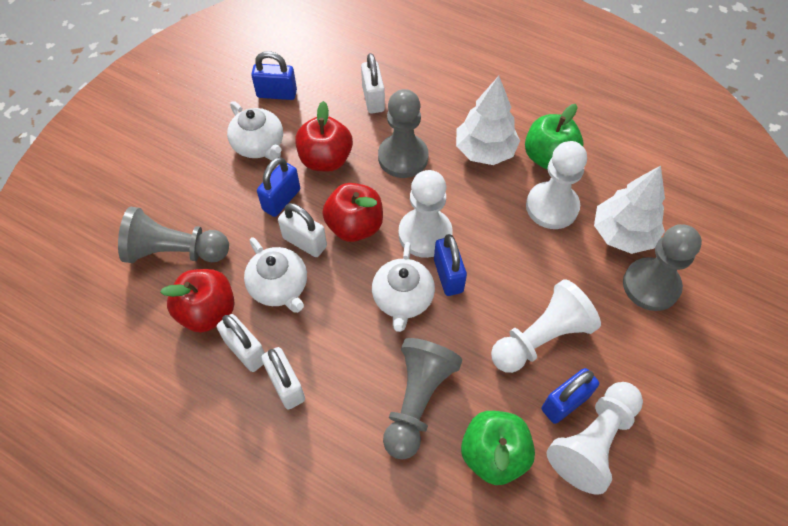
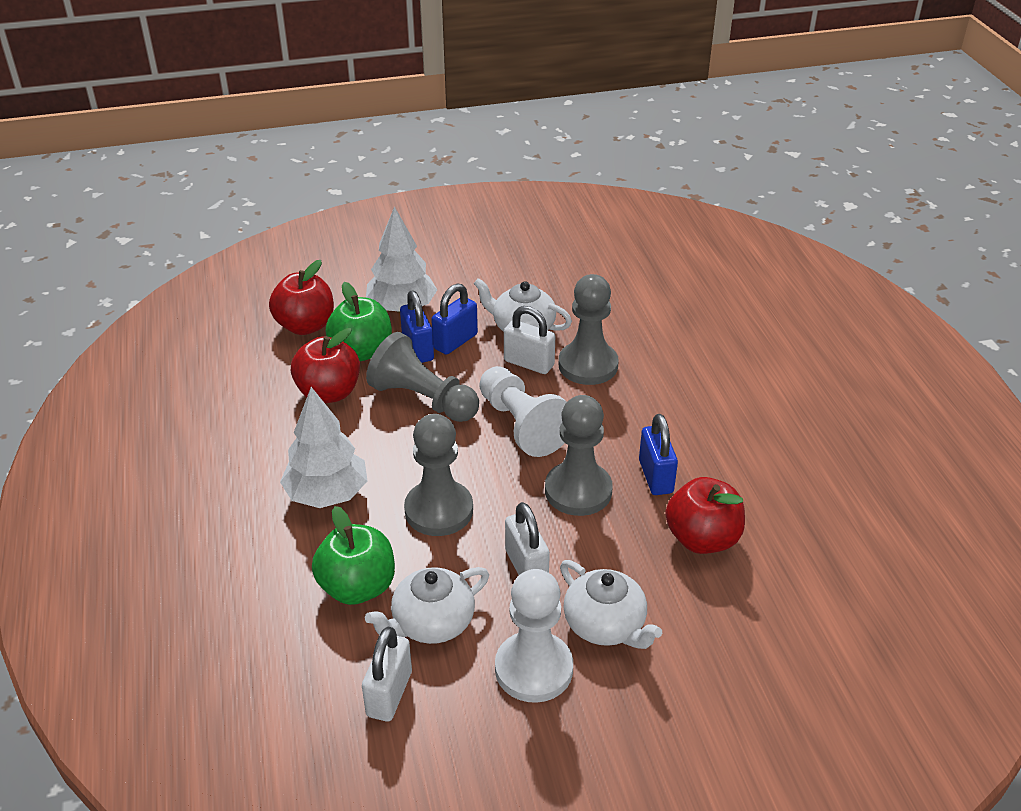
blue padlock: [251,51,297,100] [257,157,300,217] [434,234,467,296] [542,368,599,424] = 4 -> [400,290,434,363] [431,284,478,355] [639,414,678,495] = 3
white padlock: [217,314,265,372] [261,347,305,409] [278,203,327,257] [361,53,385,114] = 4 -> [362,627,412,721] [504,306,555,374] [505,502,550,575] = 3
white pawn: [399,170,453,258] [491,279,601,373] [526,141,587,229] [546,382,643,494] = 4 -> [479,366,567,457] [495,569,573,703] = 2

